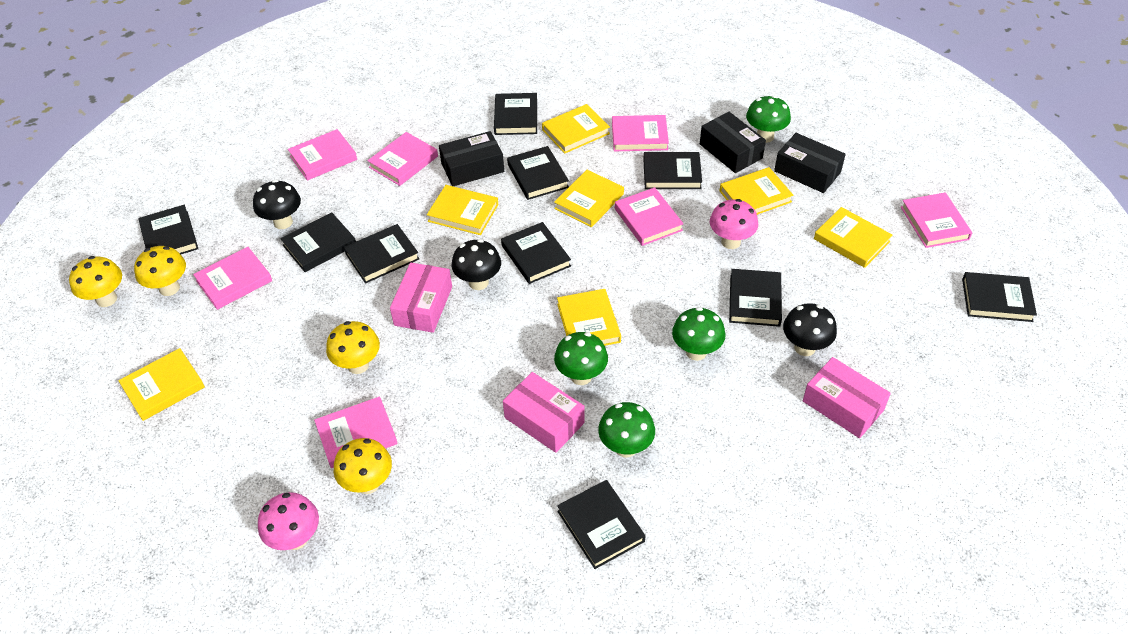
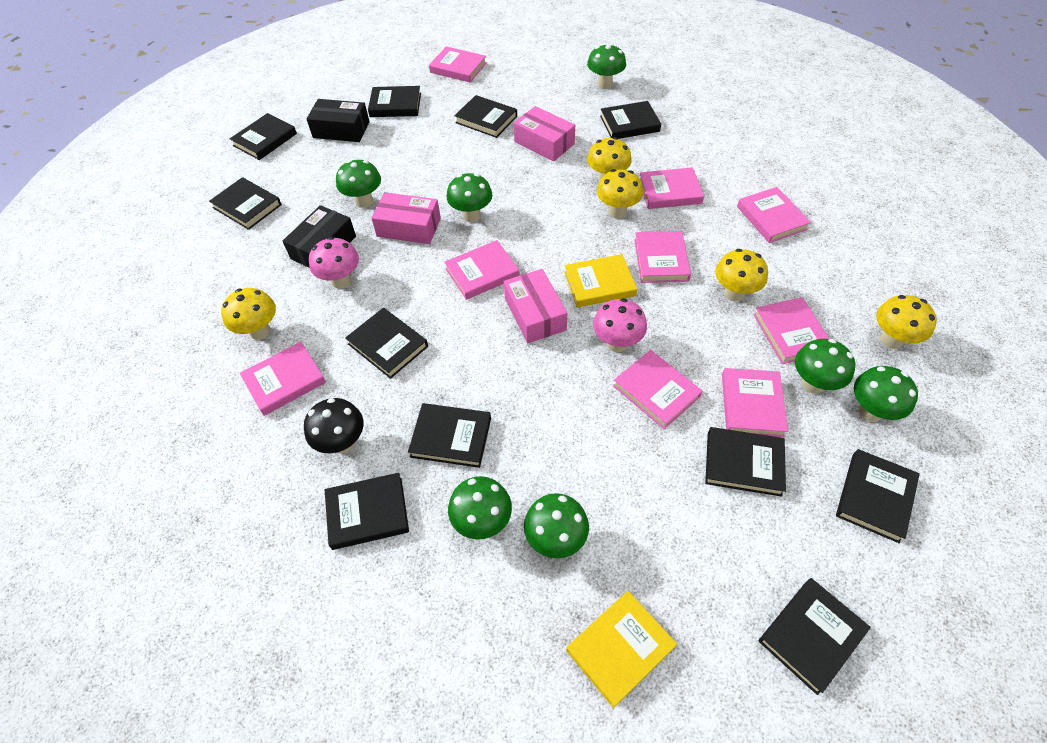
black book: [138,205,198,255] [280,212,356,272] [344,224,419,284] [494,93,537,135] [501,222,571,284] [507,146,569,200] [557,480,645,569] [643,152,702,189] [729,269,782,327] [962,272,1037,322] = 10 -> [209,177,282,230] [230,113,297,160] [325,473,409,550] [345,308,428,379] [368,86,421,117] [408,403,491,468] [454,95,517,138] [600,101,661,139] [705,427,786,497] [759,578,871,695] [836,449,920,543] = 11
black box: [439,131,504,186] [700,112,766,173] [774,133,846,193] = 3 -> [283,205,356,267] [306,99,369,142] = 2
black mushroom: [253,180,301,229] [452,239,501,290] [783,303,837,356] = 3 -> [304,398,364,453] = 1
green mushroom: [554,332,608,385] [598,402,655,458] [672,307,725,361] [746,96,791,143] = 4 -> [336,160,381,208] [447,173,492,222] [448,476,512,539] [524,493,589,558] [587,44,626,89] [795,339,855,394] [854,366,918,422] = 7
pink book: [193,247,272,310] [288,129,357,181] [314,396,398,468] [367,132,438,186] [612,115,669,151] [615,187,684,246] [901,192,972,248] = 7 -> [240,342,326,416] [429,46,486,83] [444,240,520,300] [613,350,702,429] [634,231,691,283] [640,167,704,209] [722,368,788,437] [737,187,811,243] [753,297,830,364] = 9
yellow book: [118,348,205,421] [427,185,498,235] [542,104,610,154] [554,170,624,227] [557,289,621,346] [720,167,793,215] [814,207,892,268] = 7 -> [564,254,637,307] [566,591,677,708] = 2
yellow mushroom: [69,256,122,307] [134,246,186,296] [326,321,380,374] [334,438,392,494] = 4 -> [221,288,276,340] [587,137,632,182] [597,169,643,219] [715,249,768,302] [876,295,937,349] = 5

